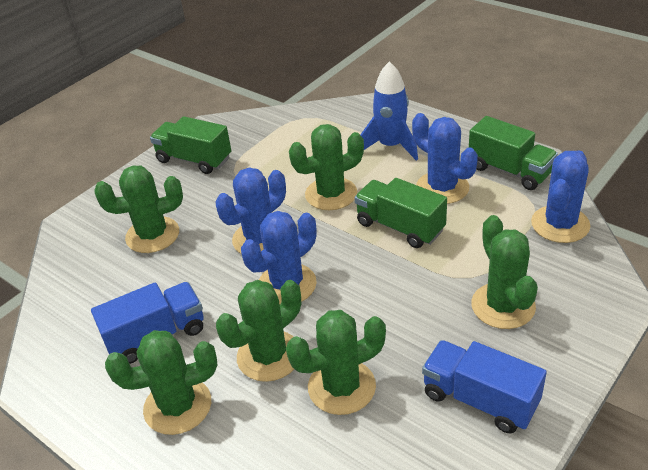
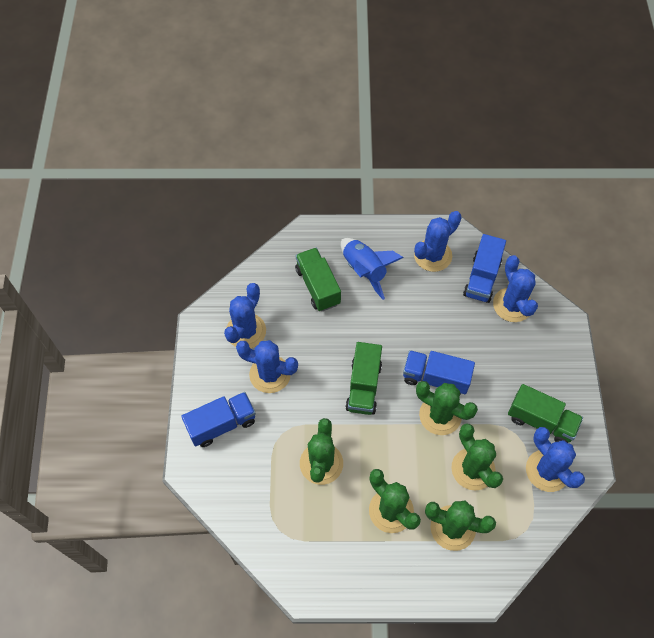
blue cactus: [215,168,286,254] [241,211,317,304] [412,113,478,204] [531,150,590,243] = 4 -> [224,283,266,348] [236,340,298,393] [414,211,462,272] [493,255,538,322] [526,427,585,492] = 5
blue truck: [91,282,204,364] [422,340,547,433] = 2 -> [181,392,256,447] [403,350,475,395] [463,234,506,303] = 3
green cactus: [94,166,183,253] [105,330,217,435] [216,280,301,382] [286,310,386,415] [289,124,364,210] [471,215,538,329] = 6 -> [300,418,343,485] [369,469,421,533] [416,381,478,435] [425,501,496,551] [451,423,503,490] = 5

